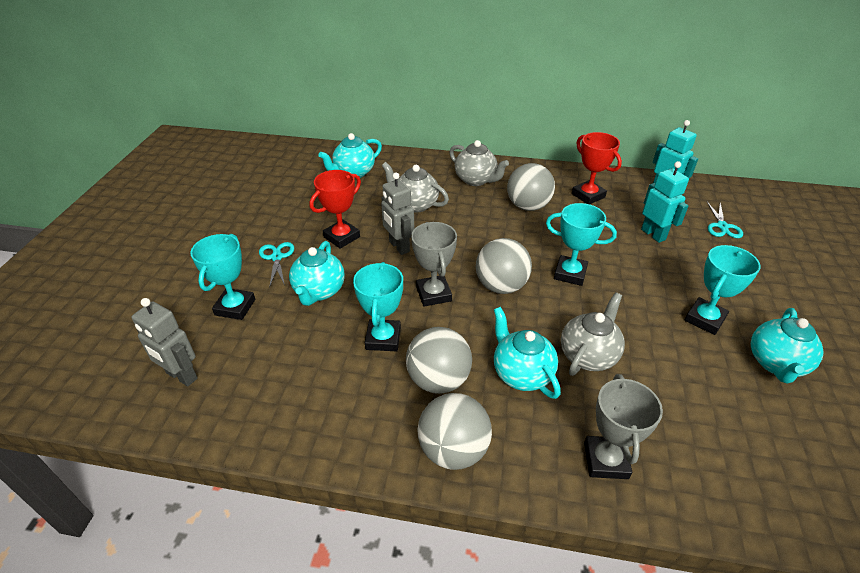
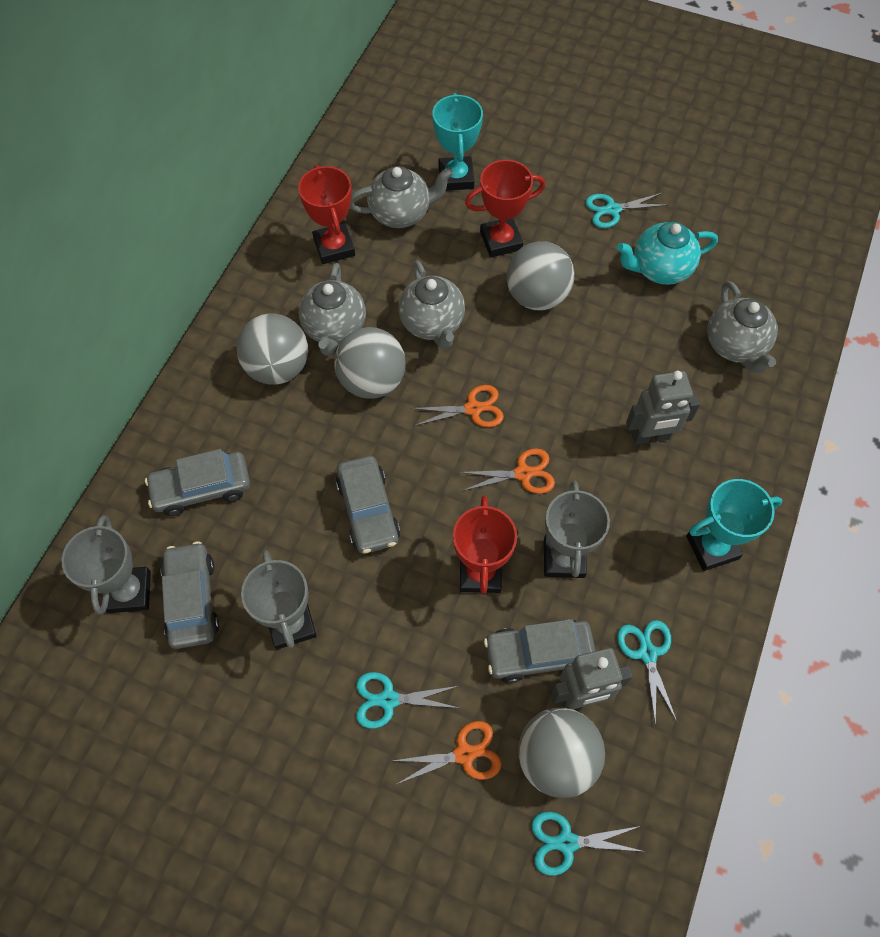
grey car: none = 0 -> [145,449,250,516] [161,542,219,649] [336,456,400,554] [484,619,596,683] = 4
grey teapot: [382,162,449,212] [449,140,509,186] [561,292,625,376] = 3 -> [299,263,366,356] [350,166,453,228] [398,260,465,349] [707,281,778,374] = 4
grey trophy: [411,222,457,306] [584,374,663,479] = 2 -> [62,515,151,615] [241,550,317,650] [544,480,610,578] = 3
orange scissors: none = 0 -> [392,721,501,784] [411,385,504,427] [459,448,555,494] = 3
red trophy: [310,170,361,249] [572,132,622,204] = 2 -> [298,165,355,264] [453,496,517,594] [465,160,545,257] = 3
turquoise robot: [641,161,689,243] [653,120,698,183] = 2 -> none = 0
turquoise scissors: [259,242,294,288] [707,202,743,238] = 2 -> [356,672,459,728] [531,811,642,876] [585,193,668,228] [617,620,677,725] = 4
turquoise teapot: [289,241,345,306] [319,133,382,179] [494,307,561,399] [751,308,824,383] = 4 -> [617,222,718,285] = 1
turquoise trophy: [190,234,255,320] [353,262,403,351] [546,203,617,286] [685,245,761,335] = 4 -> [432,93,483,191] [686,479,782,571] = 2

